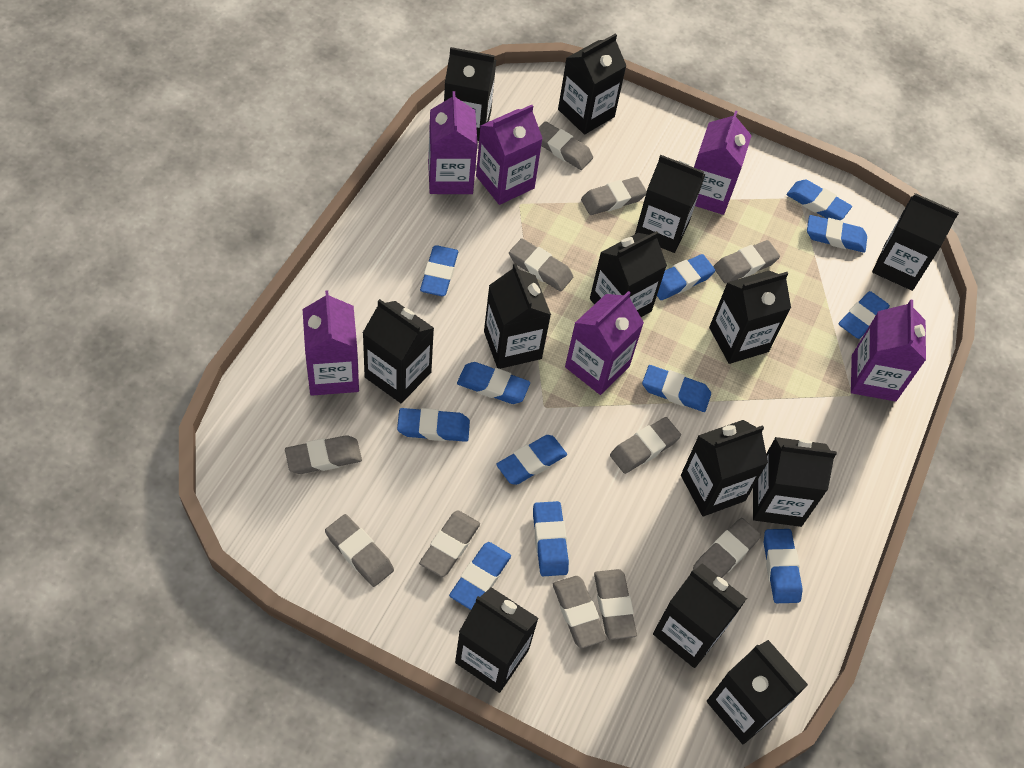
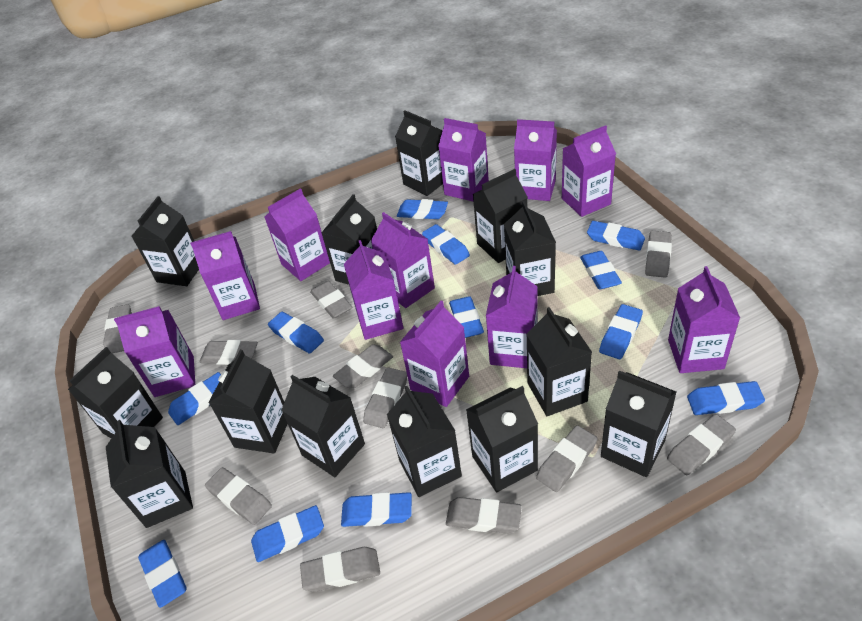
purple carton: [303,290,359,396] [428,91,478,194] [476,105,543,205] [565,291,644,395] [694,110,752,215] [851,299,926,402] = 6 -> [114,306,195,397] [190,231,260,320] [265,188,330,281] [344,240,404,340] [371,212,435,308] [400,301,469,407] [438,118,489,202] [486,266,538,368] [514,119,557,201] [562,125,616,217] [668,266,740,373] = 11

